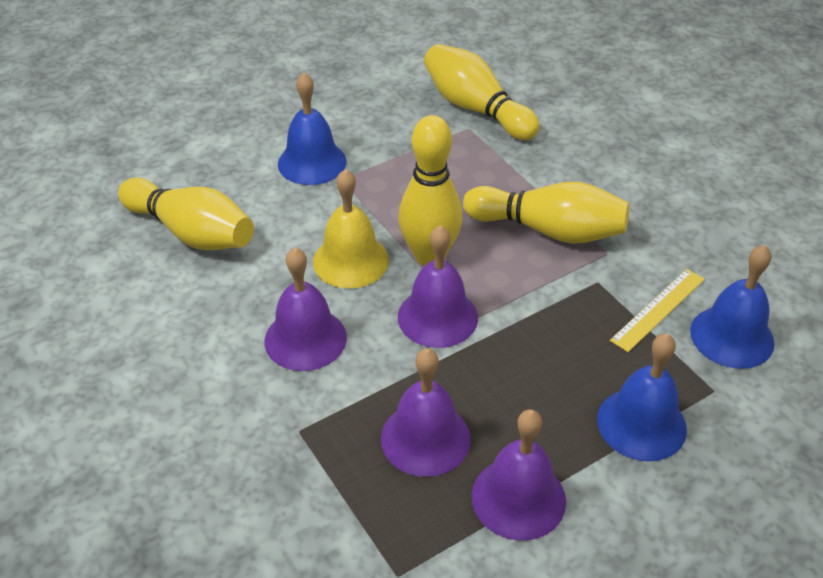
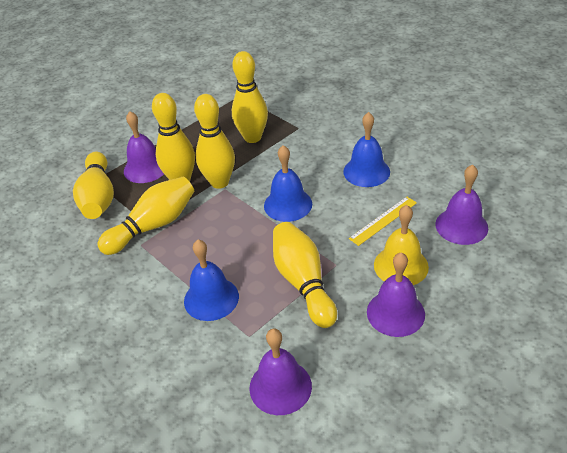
yellow bowling pin: [118,178,254,250] [398,115,462,266] [424,44,540,140] [463,182,629,244] = 4 -> [73,152,114,219] [97,177,194,255] [152,93,195,182] [194,94,235,189] [232,51,268,143] [273,222,337,328] = 6

